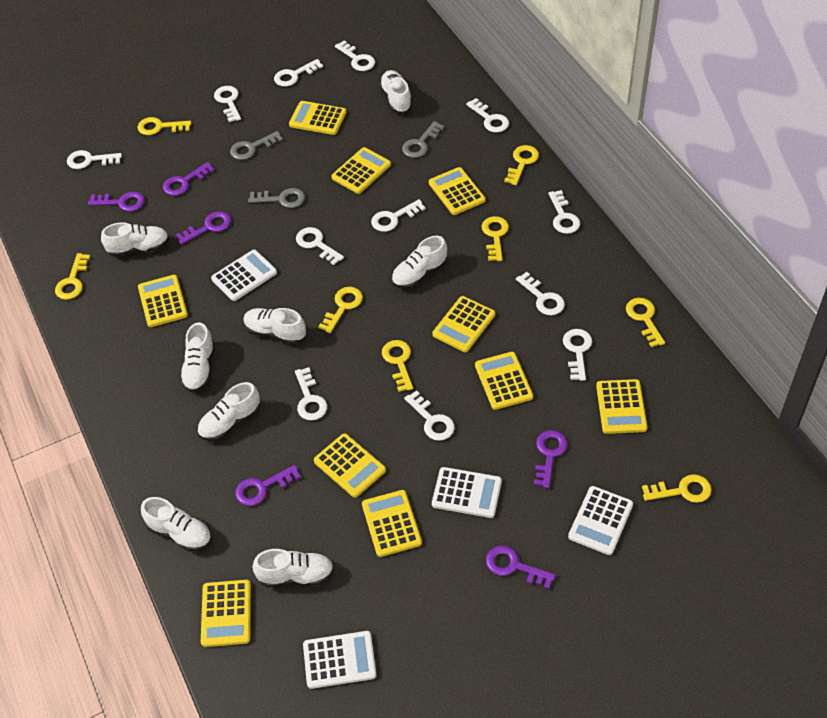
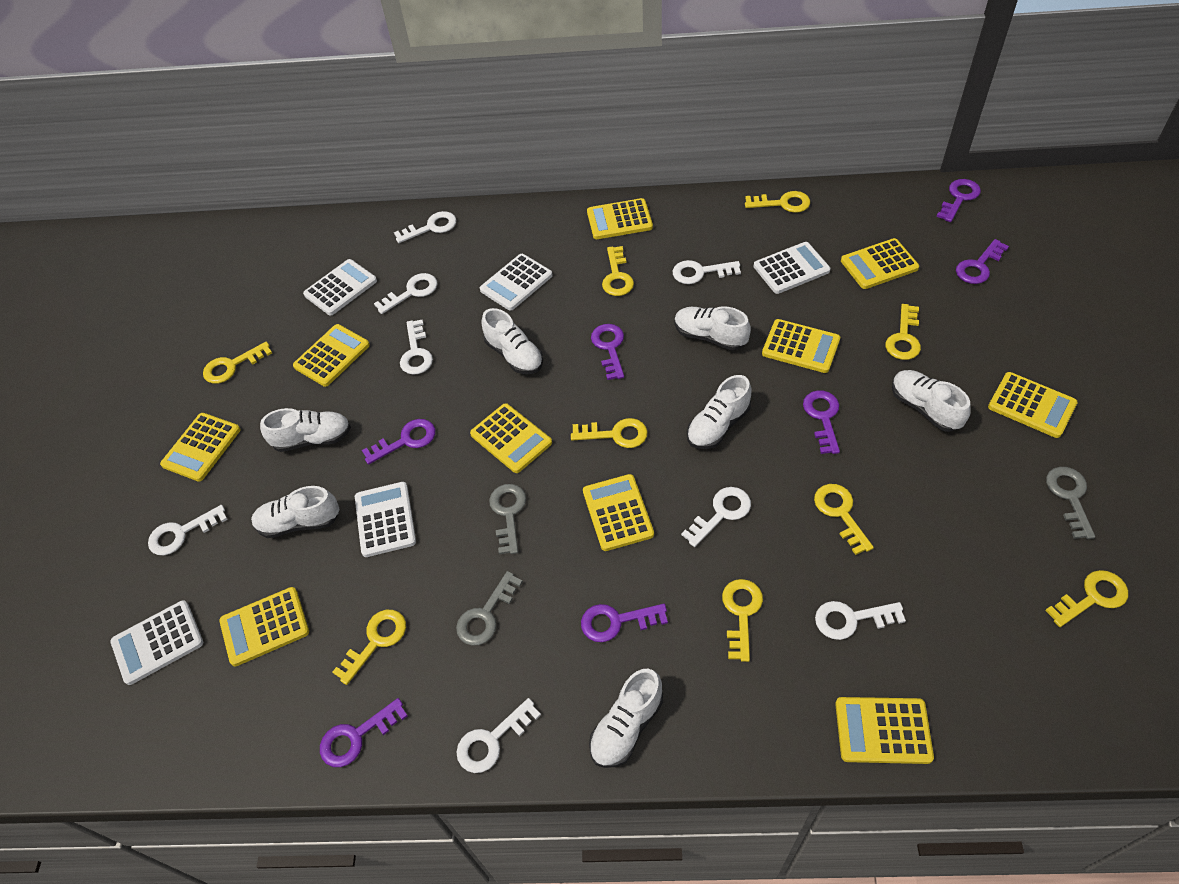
purple key: [88,192,144,212] [163,162,215,196] [176,211,231,245] [235,465,301,506] [486,546,555,589] [534,430,567,488] = 6 -> [320,698,408,767] [362,419,435,464] [581,604,668,642] [591,324,624,380] [803,390,840,454] [936,179,981,222] [956,239,1009,284] = 7
white calculator: [211,250,277,301] [303,631,376,689] [432,467,502,518] [568,486,633,555] = 4 -> [110,600,203,685] [303,259,377,315] [355,482,416,557] [480,254,553,311] [754,242,830,294] = 5
white key: [67,150,122,169] [214,86,241,122] [274,59,323,86] [295,367,327,421] [296,227,344,265] [335,41,375,71] [371,199,426,232] [404,390,455,441] [466,98,509,133] [516,272,565,315] [548,190,580,234] [563,329,592,381] = 12 -> [148,505,228,555] [374,273,437,314] [394,211,456,243] [400,320,433,375] [456,698,541,773] [673,260,741,284] [681,487,751,547] [815,601,906,640] = 8
white shoe: [101,222,169,257] [141,497,212,552] [180,322,215,392] [197,382,260,441] [243,308,306,344] [252,549,334,587] [379,70,412,113] [392,236,447,289] = 8 -> [251,486,340,538] [260,408,351,452] [482,308,543,374] [589,669,663,768] [674,306,751,351] [687,375,752,449] [892,370,971,432] = 7
yellow key: [55,253,90,300] [138,117,191,135] [318,287,363,333] [382,340,413,392] [482,216,509,261] [504,145,539,185] [626,298,665,347] [642,474,712,503] = 8 -> [203,342,272,384] [332,610,406,685] [571,418,648,448] [602,246,634,296] [722,579,763,662] [745,191,810,213] [814,484,874,555] [885,304,921,360] [1045,570,1128,627] = 9

